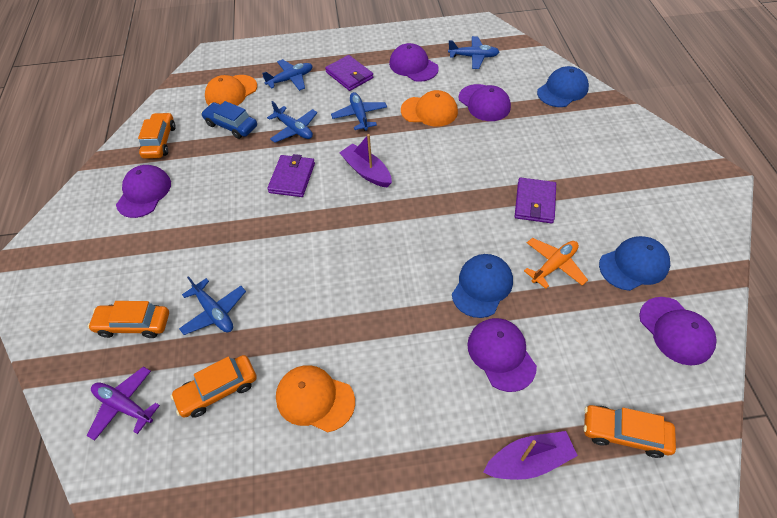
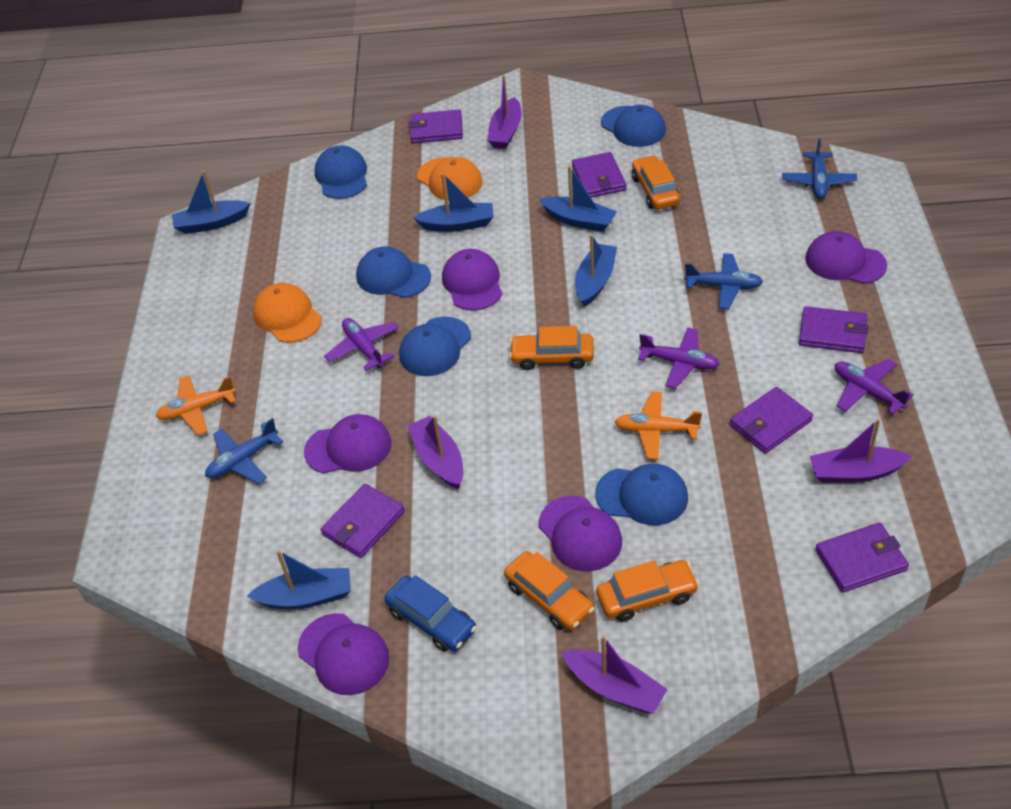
blue boat: none = 0 -> [172,170,251,234] [247,550,351,609] [413,173,494,232] [539,166,617,232] [575,234,617,307] = 5
blue cap: [452,254,513,318] [537,66,589,107] [599,236,670,291] = 3 -> [315,145,367,199] [356,246,431,298] [399,317,471,376] [595,464,688,525] [601,105,666,147] = 5
blue plane: [179,276,246,335] [262,59,313,91] [267,101,317,143] [331,92,387,131] [448,36,499,69] = 5 -> [205,418,283,484] [684,253,763,309] [782,138,857,199] = 3
orange cap: [205,75,257,106] [276,365,355,432] [401,90,458,127] = 3 -> [253,283,322,343] [417,157,483,201] = 2
orange plane: [524,238,588,289] = 1 -> [156,375,236,435] [615,392,702,459] = 2
purple boat: [339,134,392,187] [483,431,578,480] = 2 -> [408,415,463,489] [487,75,522,149] [562,635,668,714] [810,419,912,483] = 4
purple plane: [87,367,160,441] = 1 -> [324,318,399,371] [638,327,720,389] [835,359,914,415] = 3
purple wallet: [267,154,315,197] [325,55,373,91] [515,178,556,223] = 3 -> [321,484,405,558] [409,110,463,143] [572,152,626,198] [730,387,813,454] [799,306,869,353] [815,523,909,592] = 6

